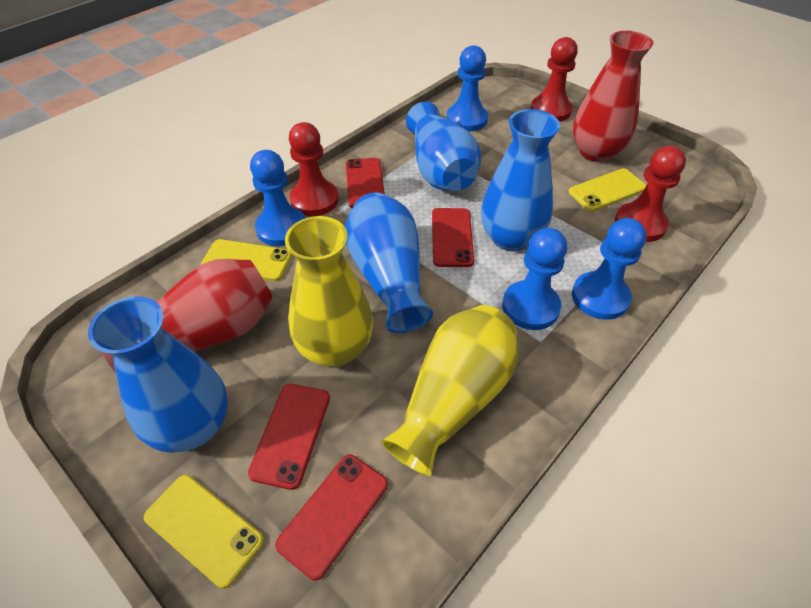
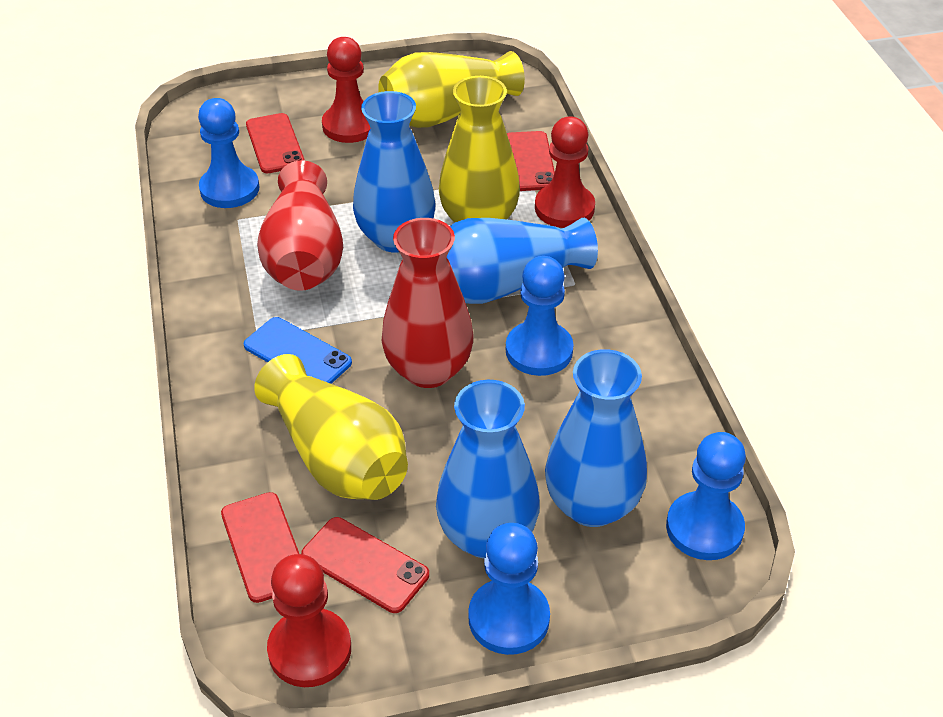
blue phone: none = 0 -> [244,317,352,384] = 1
yellow phone: [144,475,264,588] [201,239,292,281] [569,168,646,211] = 3 -> none = 0
yellow vase: [285,216,373,367] [381,305,518,476] = 2 -> [254,354,408,500] [378,51,525,128] [439,76,520,222] = 3

